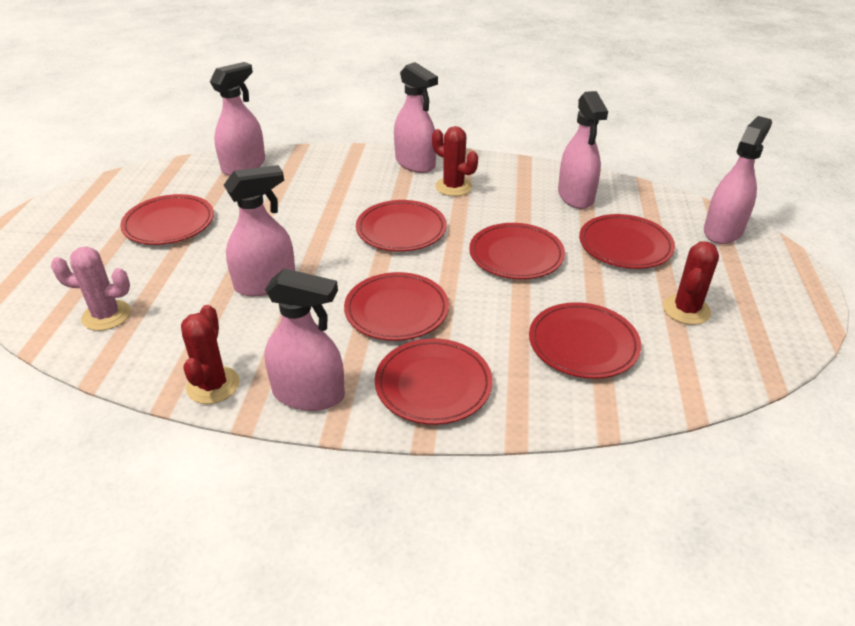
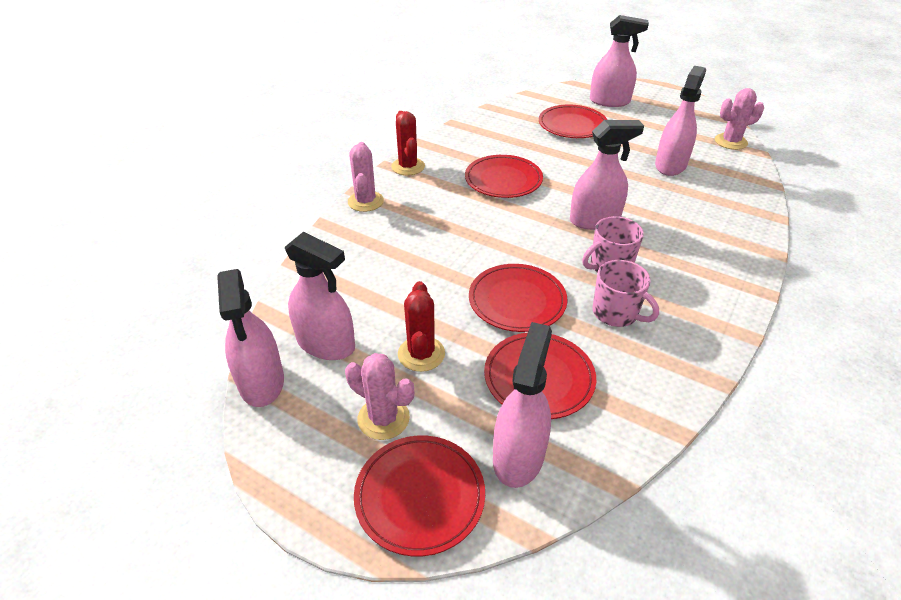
pink cactus: [51,247,131,331] = 1 -> [345,353,414,440] [348,142,384,212] [715,88,764,150] = 3
pink mug: none = 0 -> [582,216,644,273] [593,260,659,327] = 2
red cactus: [181,305,240,404] [432,126,478,196] [663,242,719,325] = 3 -> [391,111,425,175] [398,281,445,372] = 2
red plate: [120,194,214,245] [344,272,449,341] [356,200,447,251] [375,338,493,425] [469,223,565,279] [529,302,641,379] [579,214,675,269] = 7 -> [354,435,485,556] [465,155,543,198] [469,264,567,332] [484,332,596,419] [539,105,607,138] = 5

